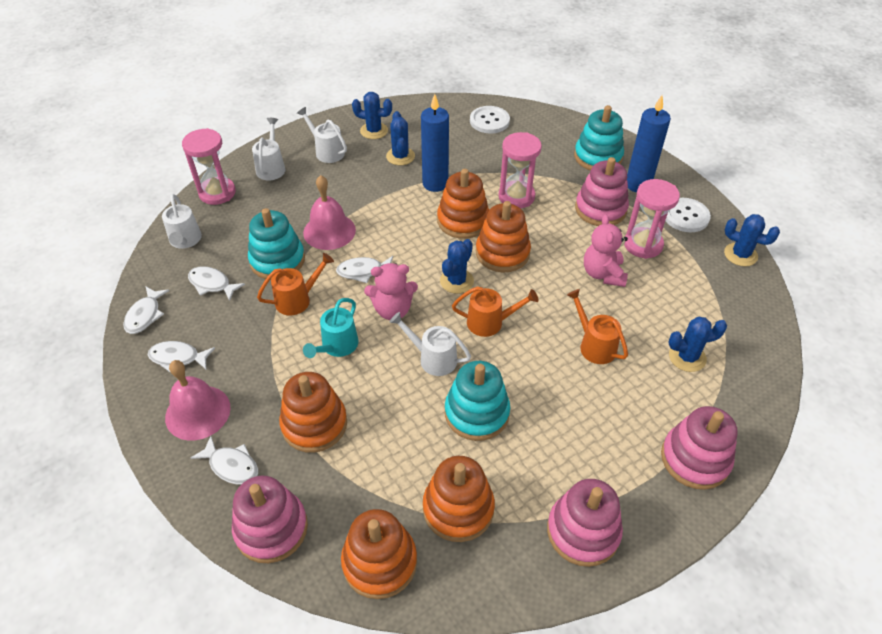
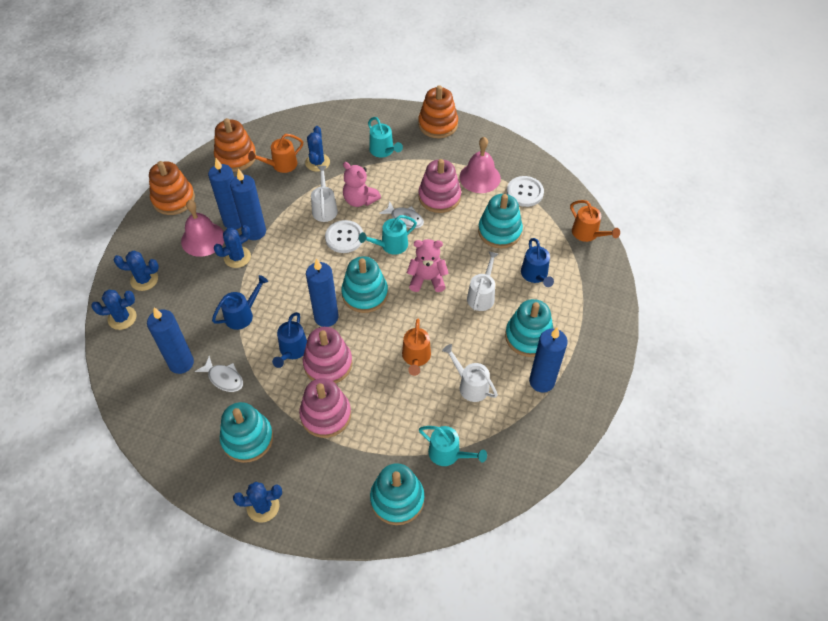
blue candle: [421,94,449,192] [627,95,671,192] = 2 -> [147,308,194,374] [208,158,241,229] [230,169,266,240] [306,258,339,327] [529,327,568,393] = 5
blue watering can: none = 0 -> [212,275,268,330] [272,312,307,368] [521,238,554,287] = 3
orange stacking toy: [279,372,347,453] [341,509,417,599] [423,456,495,542] [437,169,489,239] [476,201,531,273] = 5 -> [149,161,195,215] [214,118,256,172] [418,85,458,138] = 3
pink hourglass: [182,128,236,205] [499,132,542,208] [624,179,680,259] = 3 -> none = 0
pink stacking toy: [232,476,308,563] [547,479,623,567] [575,157,629,226] [661,406,738,490] = 4 -> [299,378,351,438] [303,327,352,384] [418,159,461,213] = 3
turquoise stacking toy: [248,208,305,280] [445,361,510,441] [574,105,624,170] = 3 -> [220,402,273,463] [341,256,388,313] [370,463,424,525] [478,194,523,248] [505,299,553,357] = 5
turquoise watering can: [303,298,358,358] = 1 -> [359,215,417,255] [368,117,403,158] [419,426,487,466] = 3
white fish: [123,286,169,334] [148,341,215,373] [188,266,245,301] [191,436,258,485] [336,256,393,283] = 5 -> [195,356,243,392] [379,201,424,228] = 2
white watering can: [162,194,202,249] [252,118,286,180] [297,107,347,163] [390,312,471,376] = 4 -> [311,166,338,222] [442,344,498,402] [467,251,499,311] = 3

